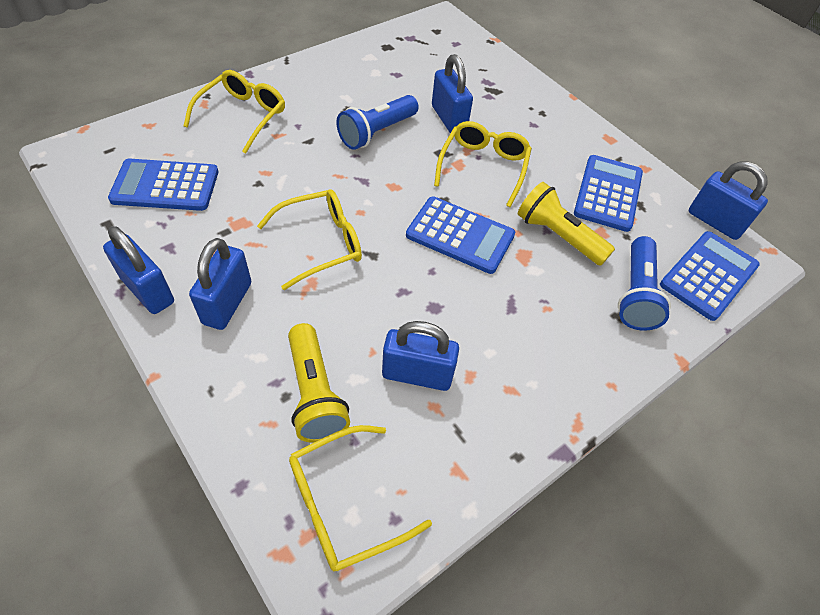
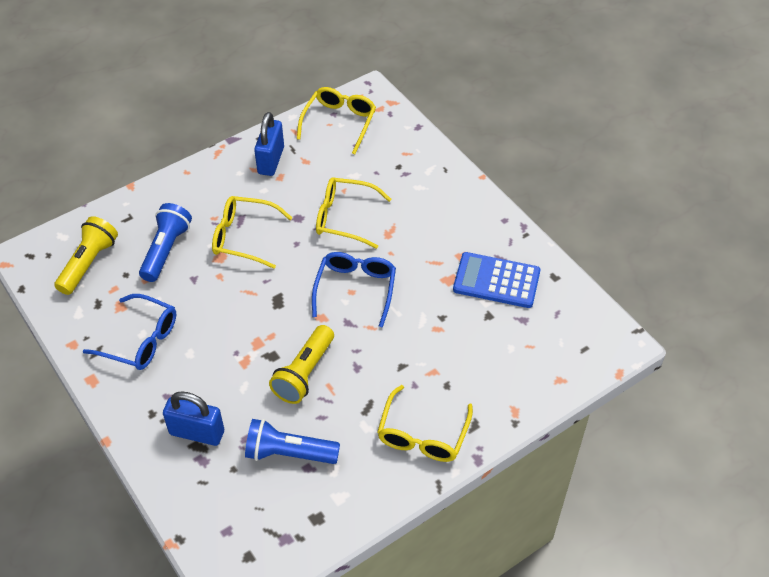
blue calculator: [108,158,218,211] [406,196,515,274] [574,155,643,232] [660,231,760,321] = 4 -> [453,252,540,308] = 1
blue glasses: none = 0 -> [83,294,176,370] [312,252,396,328] = 2
blue padlock: [103,226,174,314] [189,238,251,330] [382,321,459,391] [432,54,473,133] [688,162,768,240] = 5 -> [163,391,224,446] [254,112,284,176] = 2

